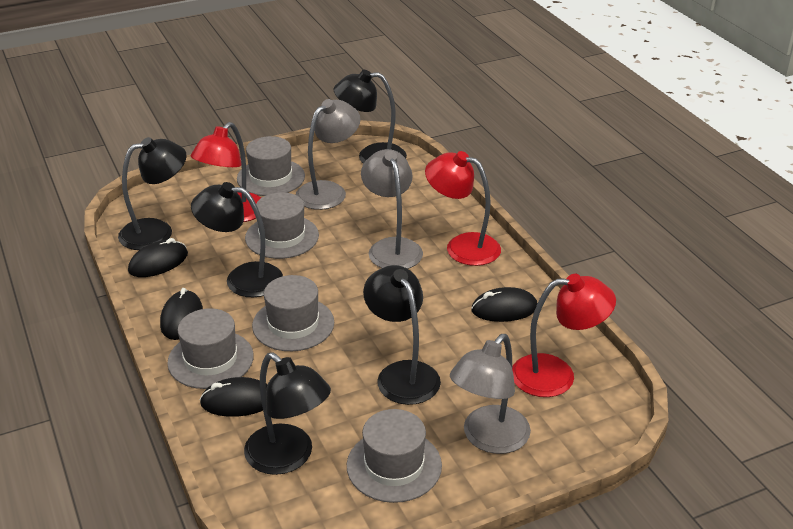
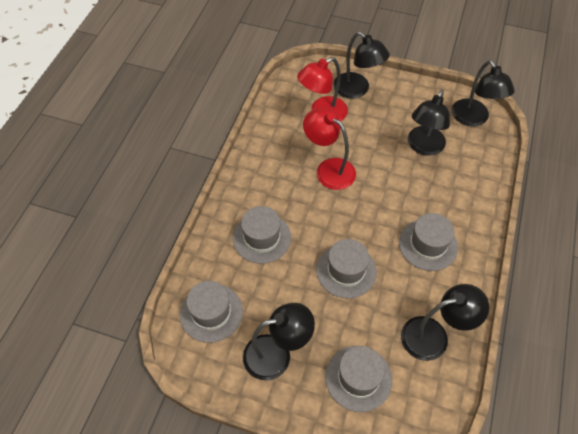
black mouse: [128,238,188,277] [160,288,203,340] [200,377,267,417] [471,287,537,322] = 4 -> none = 0
grey lamp: [296,99,360,210] [361,149,423,269] [450,334,531,454] = 3 -> none = 0
red lamp: [191,122,261,222] [425,151,501,266] [512,274,616,397] = 3 -> [297,57,348,121] [303,108,356,190] = 2

